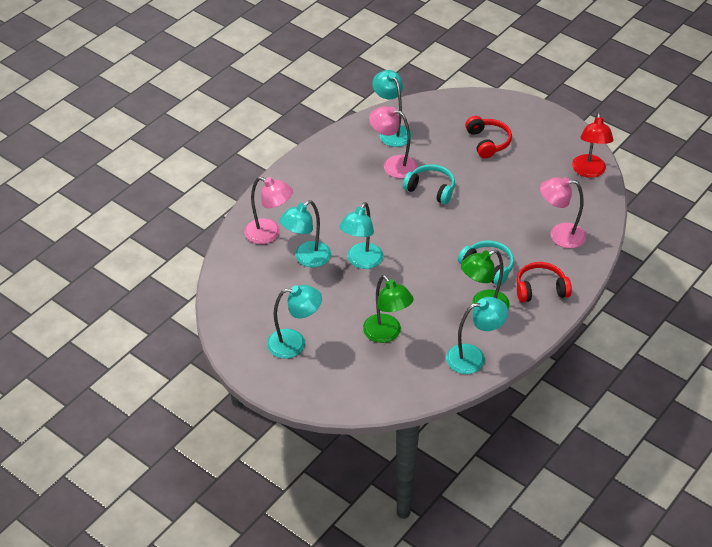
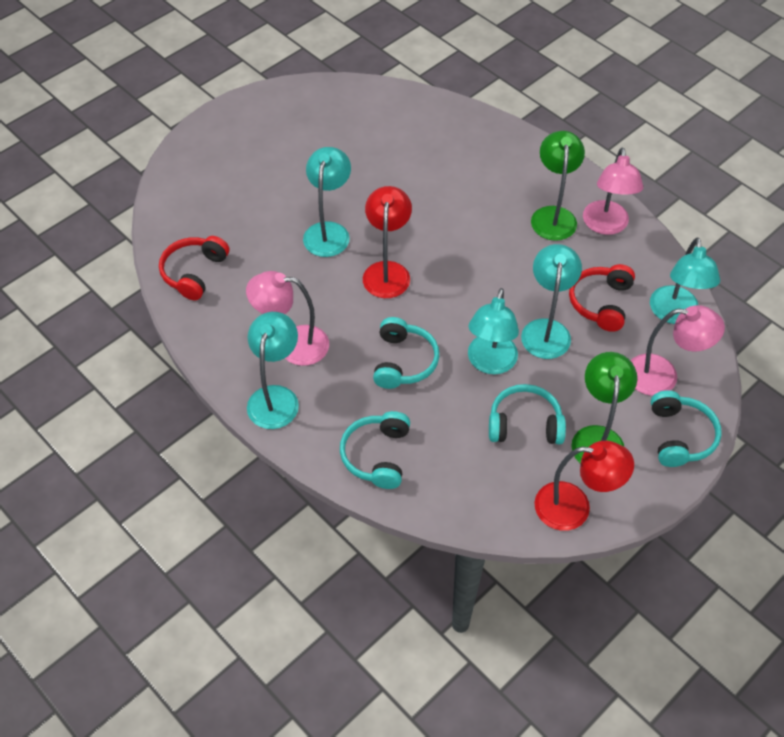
red lamp: [572,112,613,178] = 1 -> [363,186,412,298] [534,441,634,531] = 2
turquoise headphones: [403,164,455,204] [458,240,514,286] = 2 -> [340,411,410,489] [373,317,439,389] [489,384,566,444] [651,390,721,467] = 4

